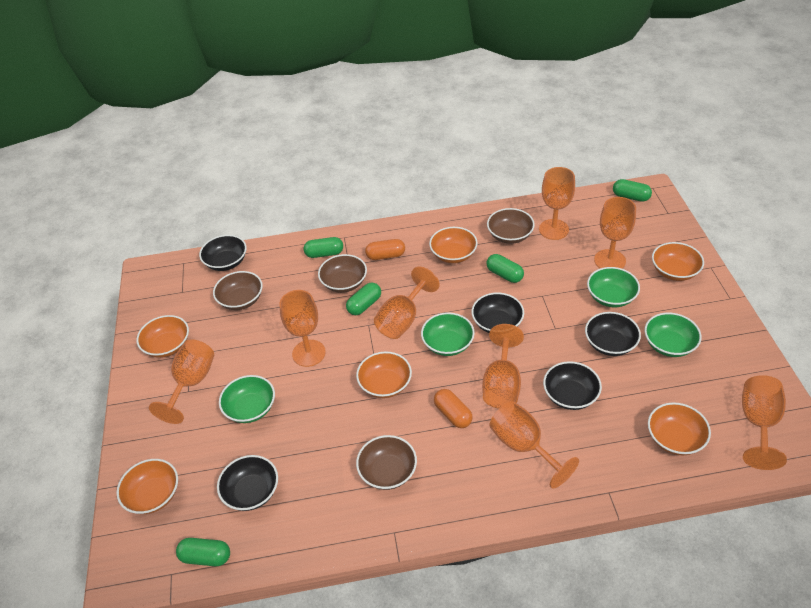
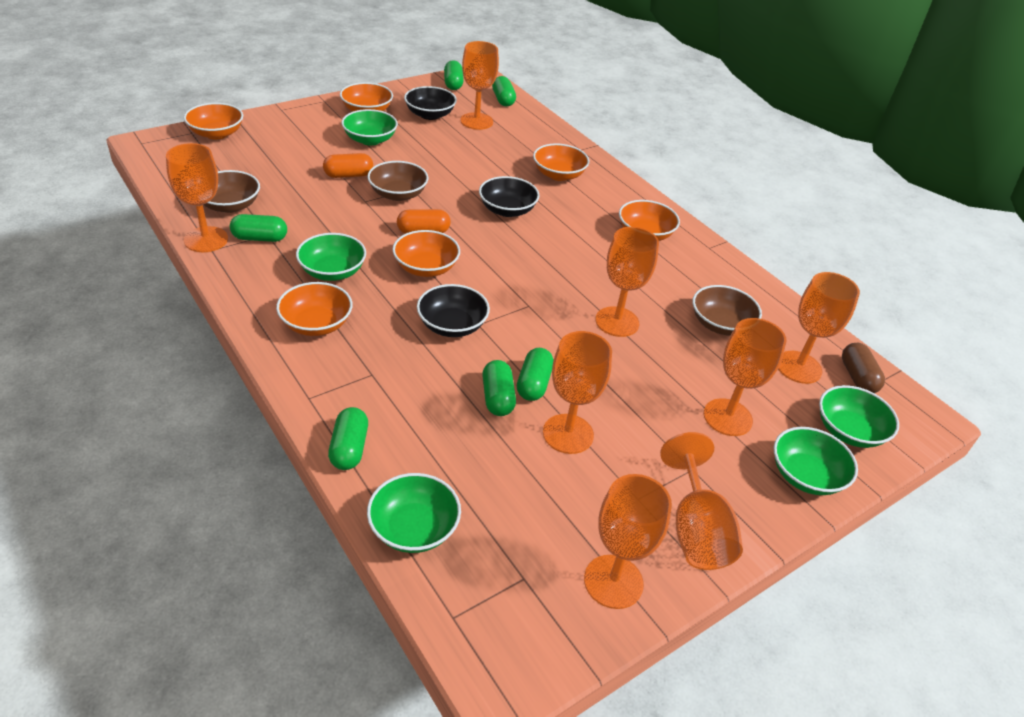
black bowl: [199,235,247,271] [217,455,278,511] [471,293,524,333] [543,361,602,410] [585,312,641,356] = 5 -> [404,86,457,120] [417,284,490,337] [479,176,540,217] = 3
brown bowl: [213,271,263,310] [318,254,367,293] [356,435,417,490] [487,208,535,244] = 4 -> [203,170,260,213] [367,161,428,201] [693,285,762,336] = 3
brown capsule: none = 0 -> [842,343,885,393] = 1
green bowl: [219,375,275,423] [421,312,475,356] [587,267,640,307] [645,313,701,357] = 4 -> [296,233,366,281] [342,109,398,145] [367,473,461,553] [774,427,858,495] [819,385,899,448] = 5
green capsule: [176,538,230,566] [304,237,343,258] [346,282,381,315] [486,254,524,283] [613,179,652,202] = 5 -> [230,214,287,242] [328,407,368,470] [444,60,464,90] [482,360,516,416] [492,76,516,106] [517,348,554,401] = 6

